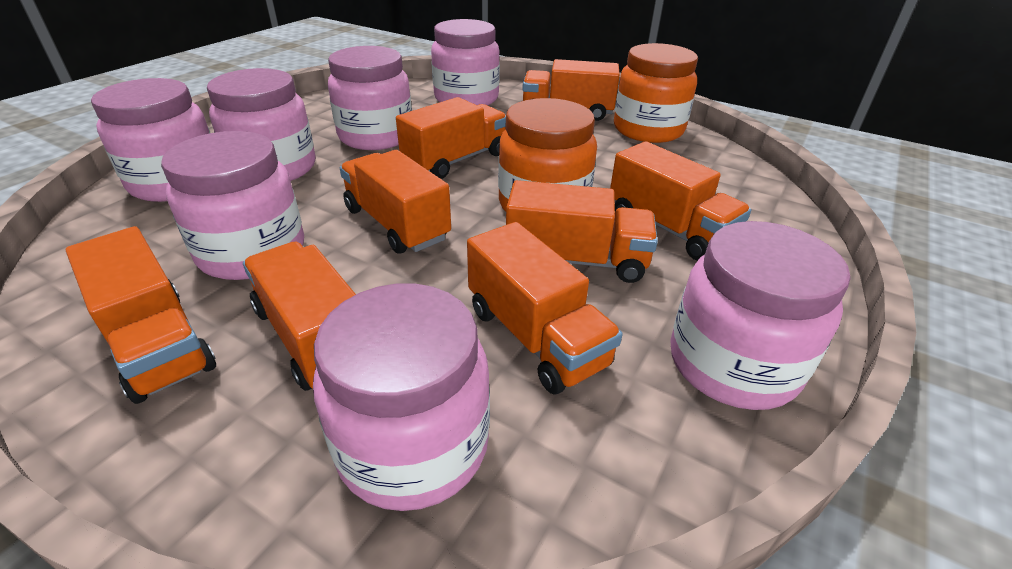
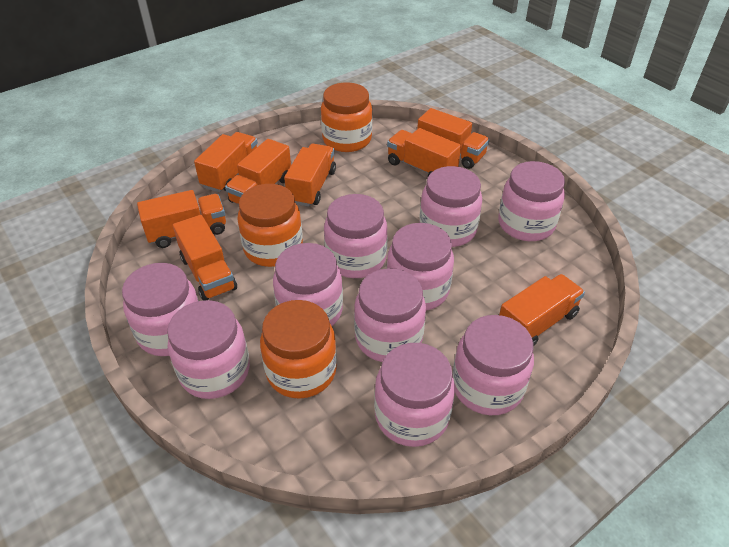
orange jar: [498,98,597,212] [614,43,698,143] = 2 -> [237,184,303,267] [260,300,337,399] [321,82,372,152] = 3
pink jar: [91,78,210,202] [161,131,304,280] [207,68,316,181] [313,284,490,511] [328,46,412,150] [431,19,500,106] [670,221,850,410] = 7 -> [122,263,199,356] [167,300,250,399] [273,243,343,326] [324,194,388,278] [354,268,426,362] [374,343,455,447] [387,223,454,311] [419,166,482,247] [453,315,534,415] [498,161,565,241] = 10

